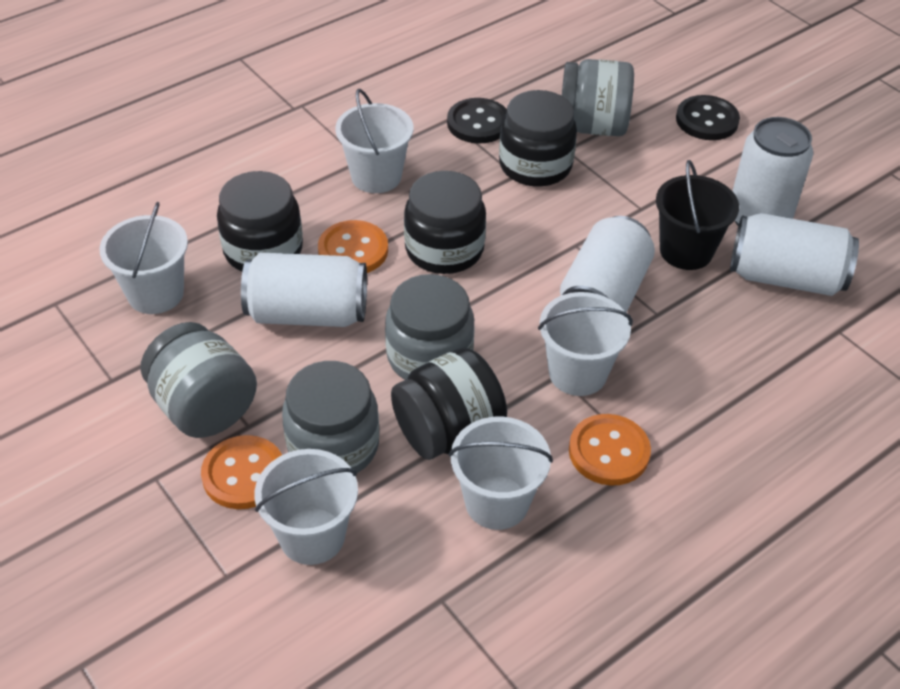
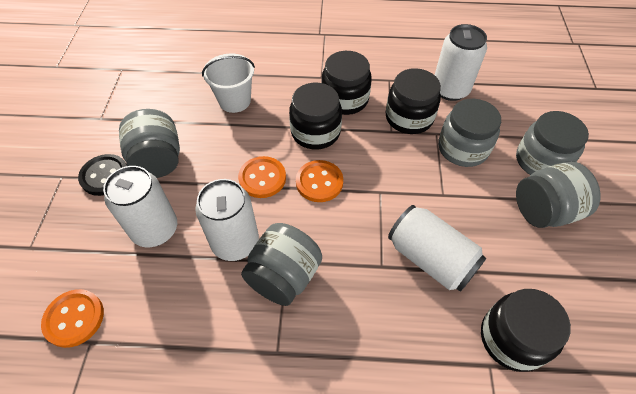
black bucket: [656,160,739,270] = 1 -> none = 0
black button: [447,98,507,144] [676,95,740,140] = 2 -> [78,154,127,196] = 1
grey jar: [141,322,257,438] [282,361,379,473] [385,274,475,380] [562,59,634,136] = 4 -> [119,109,180,178] [241,223,322,306] [438,99,501,167] [516,111,589,175] [516,162,600,228] = 5
white bucket: [99,202,188,314] [254,449,358,565] [335,89,413,193] [449,416,553,530] [538,292,633,396] = 5 -> [202,54,255,113] = 1

